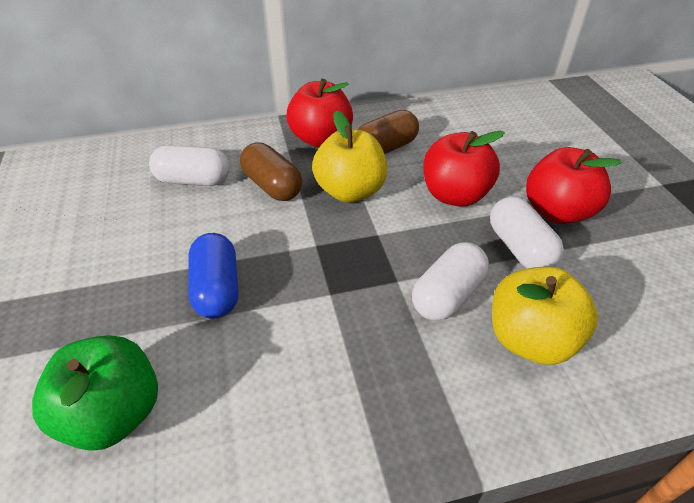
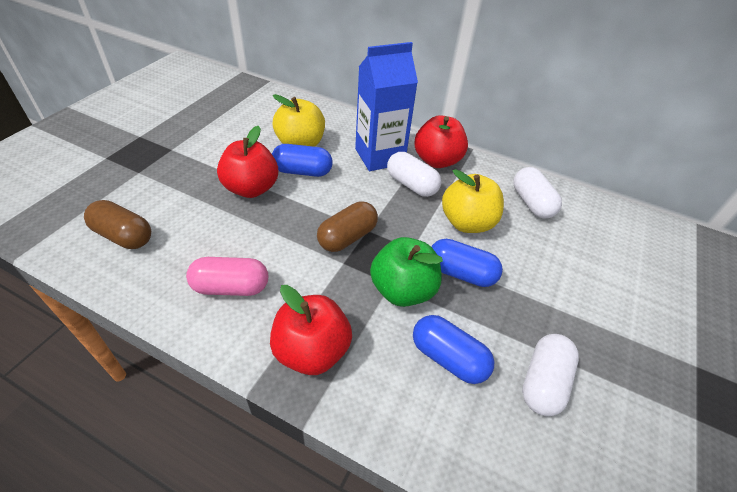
blue capsule: [188,233,239,319] = 1 -> [272,144,333,177] [413,315,495,384] [431,239,503,287] = 3
blue carton: none = 0 -> [355,42,418,171] = 1
pink capsule: none = 0 -> [186,257,268,296] = 1

